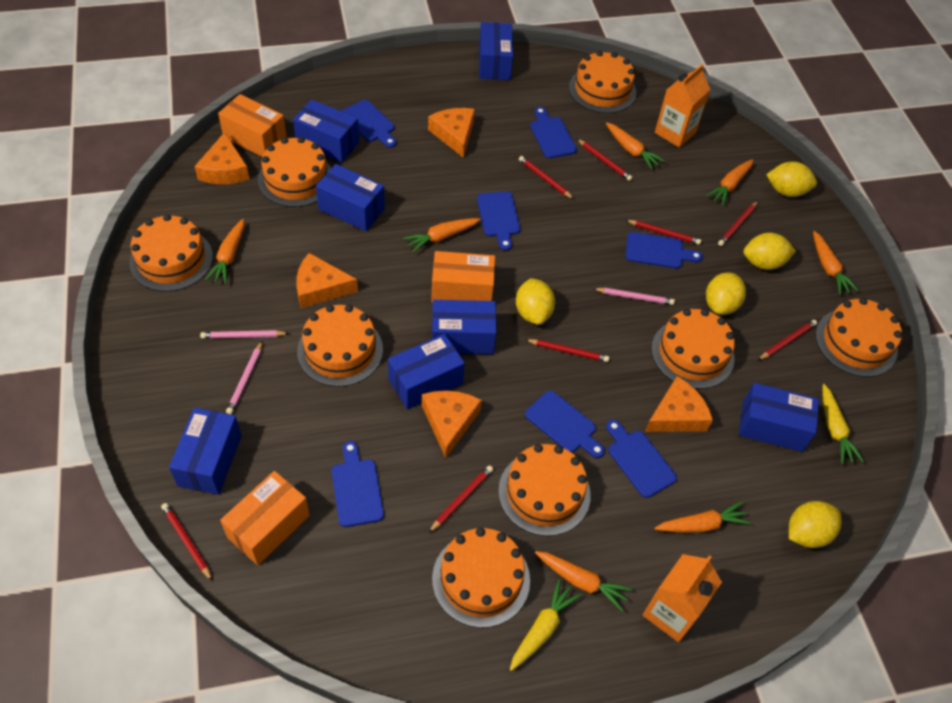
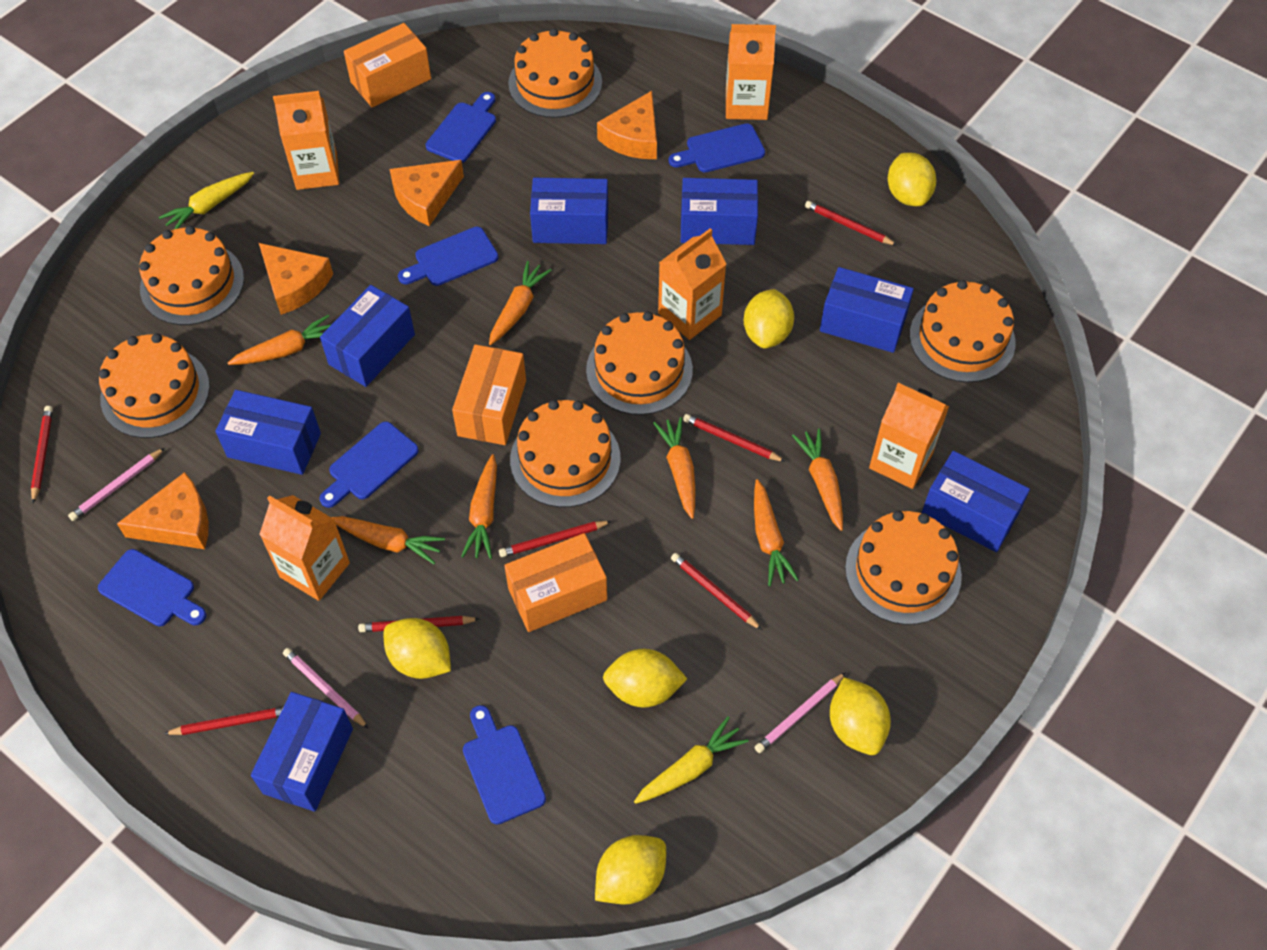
blue cutting board: [331,441,384,527] [342,100,396,148] [477,191,520,251] [525,390,605,458] [530,107,577,158] [606,419,677,498] [626,232,703,269] = 7 -> [98,549,207,626] [320,421,419,508] [398,227,498,286] [426,92,496,163] [463,705,546,825] [669,123,765,172] = 6
orange cake: [130,214,213,292] [258,137,331,207] [297,305,383,387] [432,527,530,628] [498,444,591,536] [569,51,636,113] [651,309,735,389] [815,298,902,377] = 8 -> [99,333,210,438] [139,226,244,325] [508,28,602,118] [510,400,620,507] [586,312,693,415] [845,511,962,625] [910,280,1015,383] = 7
orange carton: [643,554,722,642] [655,64,711,148] = 2 -> [259,495,350,601] [273,91,339,190] [658,228,726,340] [726,24,776,120] [869,383,949,489] = 5
orange cheese: [194,132,250,184] [296,253,358,308] [422,390,482,458] [428,108,475,158] [645,376,713,432] = 5 -> [117,472,209,549] [259,243,333,315] [390,160,464,226] [597,91,657,159] = 4
red pencil: [161,503,212,581] [429,465,493,533] [519,156,574,199] [525,339,609,362] [577,139,633,181] [626,220,701,245] [718,201,758,246] [758,320,817,360] = 8 -> [31,406,53,503] [164,707,283,735] [358,616,480,632] [499,521,611,557] [671,553,762,630] [683,414,786,462] [805,201,898,246] = 7
yellow lemon: [516,278,555,325] [706,272,746,315] [743,232,796,270] [766,161,817,197] [789,501,841,548] = 5 -> [384,618,451,679] [595,835,666,905] [603,649,687,708] [744,289,794,348] [830,677,891,755] [888,153,936,206] = 6

